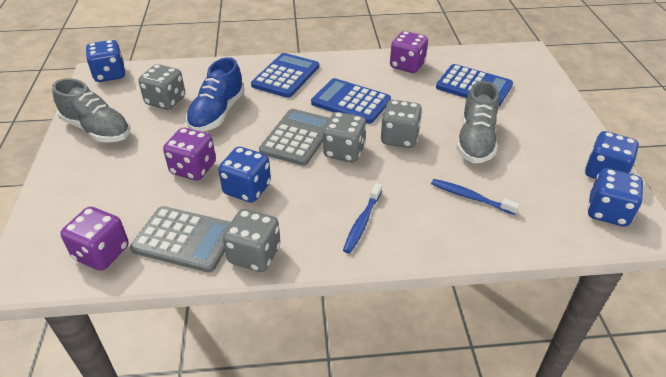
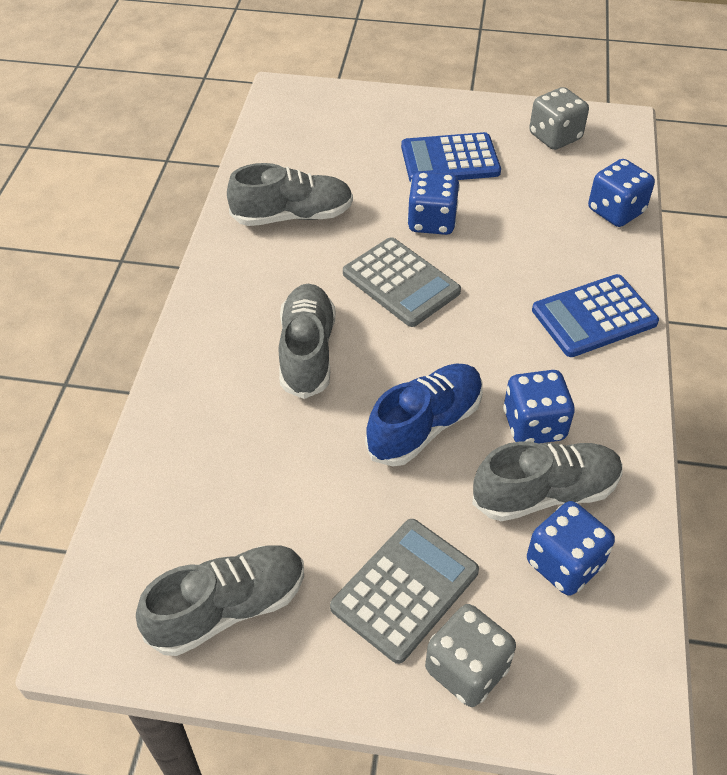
blue calculator: [251,53,319,98] [311,78,391,124] [436,64,513,106] = 3 -> [401,132,501,182] [532,274,659,357] = 2
blue toothbrush: [343,183,382,253] [431,179,520,215] = 2 -> none = 0
grey dice: [138,64,185,110] [223,209,280,272] [323,112,367,162] [381,100,422,148] = 4 -> [425,604,516,707] [529,87,589,150] = 2
grey shoe: [52,78,131,142] [456,81,499,163] = 2 -> [136,545,304,656] [227,163,353,226] [278,284,335,399] [472,441,622,521] = 4
purple dice: [60,207,129,271] [163,128,216,180] [390,31,428,73] = 3 -> none = 0

